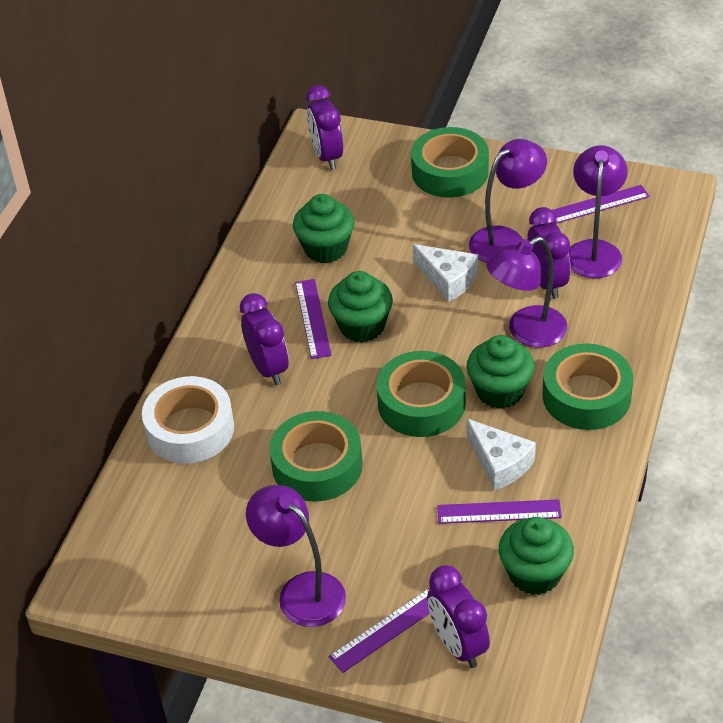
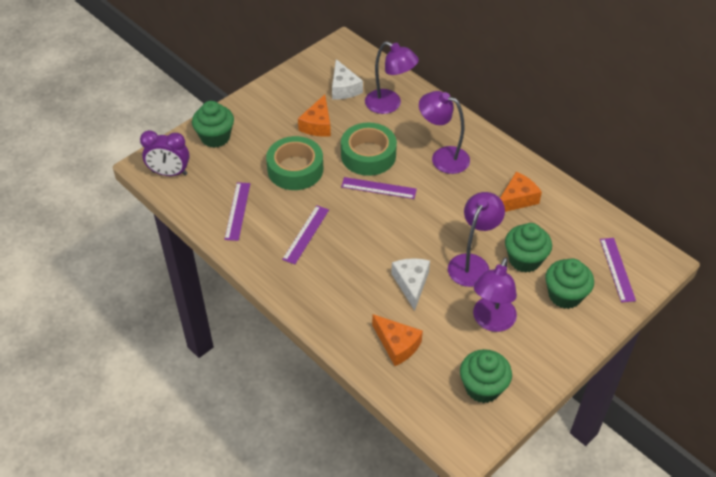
green tape: [269,411,363,502] [377,351,466,437] [411,127,489,198] [542,344,633,430] = 4 -> [266,136,323,190] [341,122,397,176] = 2
orange cheese: none = 0 -> [298,94,331,137] [372,314,423,366] [500,172,542,212] = 3
purple clock: [240,293,289,385] [306,85,343,170] [427,565,490,668] [527,207,570,299] = 4 -> [140,130,190,176] = 1
white tape: [142,376,234,464] = 1 -> none = 0

